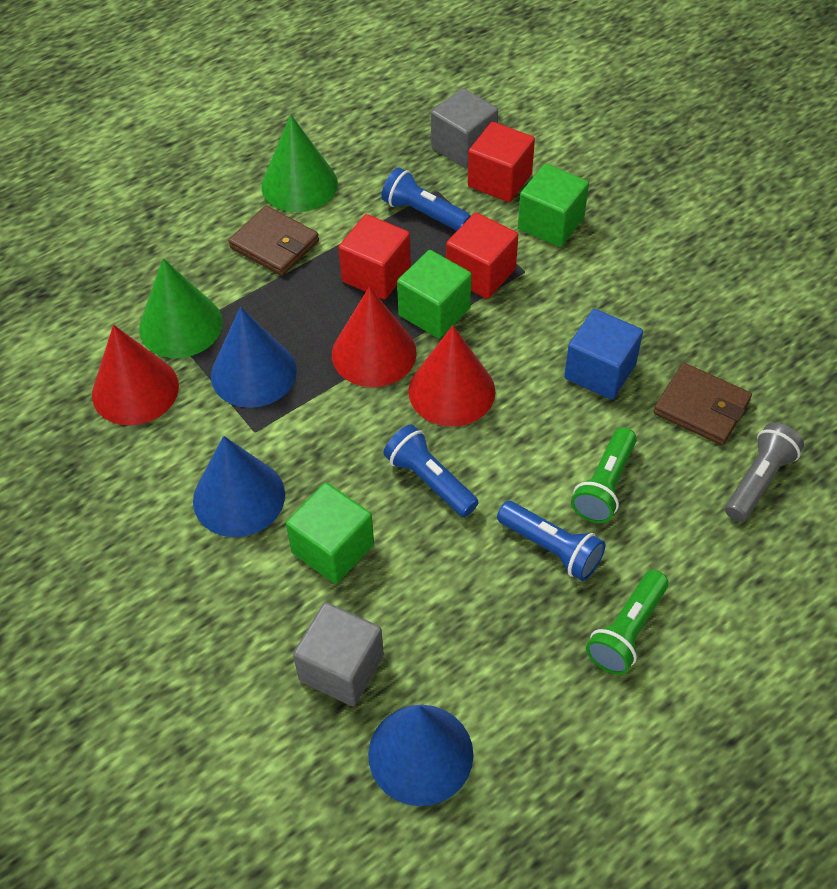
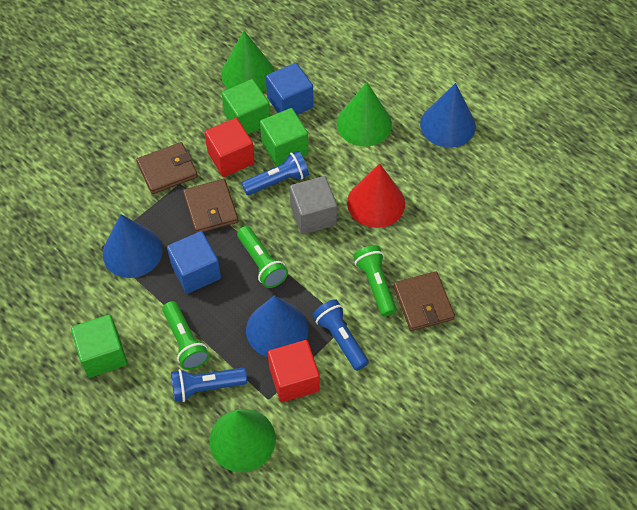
blue cube: [564,309,643,400] = 1 -> [167,231,221,294] [266,63,313,115] = 2
brown wallet: [228,206,319,276] [654,363,752,445] = 2 -> [136,142,198,194] [183,179,238,233] [394,271,455,331] = 3
green cone: [139,258,223,358] [261,115,338,212] = 2 -> [210,409,276,472] [221,31,275,91] [337,82,392,146] = 3
green flashlight: [571,427,637,523] [586,570,669,675] = 2 -> [163,301,209,370] [237,226,288,288] [353,245,396,317] = 3
grey cube: [293,602,384,706] [431,88,498,168] = 2 -> [290,176,337,234] = 1
grey flashlight: [725,422,804,522] = 1 -> none = 0
red cone: [92,325,179,425] [332,287,417,387] [409,325,495,427] = 3 -> [347,164,405,228] = 1
red cube: [338,214,411,300] [446,213,518,299] [468,122,535,202] = 3 -> [204,118,255,177] [268,340,319,402] = 2

